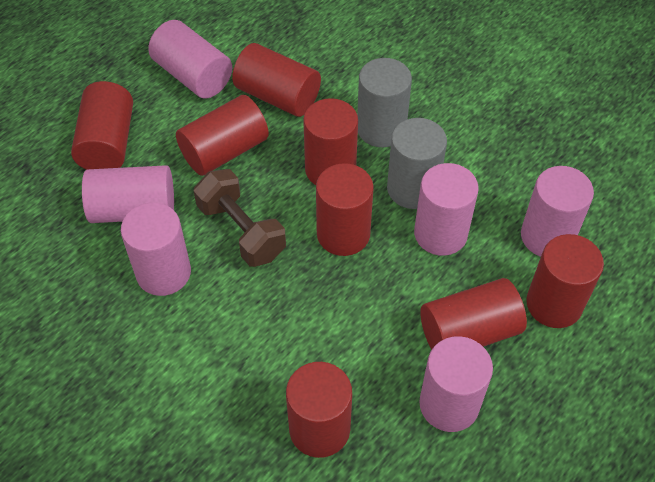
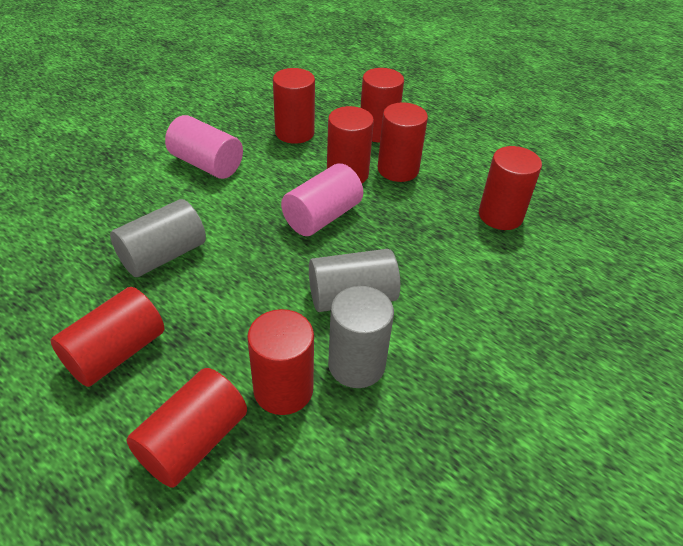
brown dumbbell: [194,169,286,267] = 1 -> none = 0
grey cylinder: [357,58,412,147] [387,118,447,209] = 2 -> [110,199,206,277] [309,249,400,312] [328,286,394,388] = 3
pink cylinder: [82,165,174,223] [121,202,191,296] [148,20,232,98] [414,163,479,256] [419,336,493,432] [521,166,594,257] = 6 -> [165,115,243,179] [281,163,363,236] = 2

